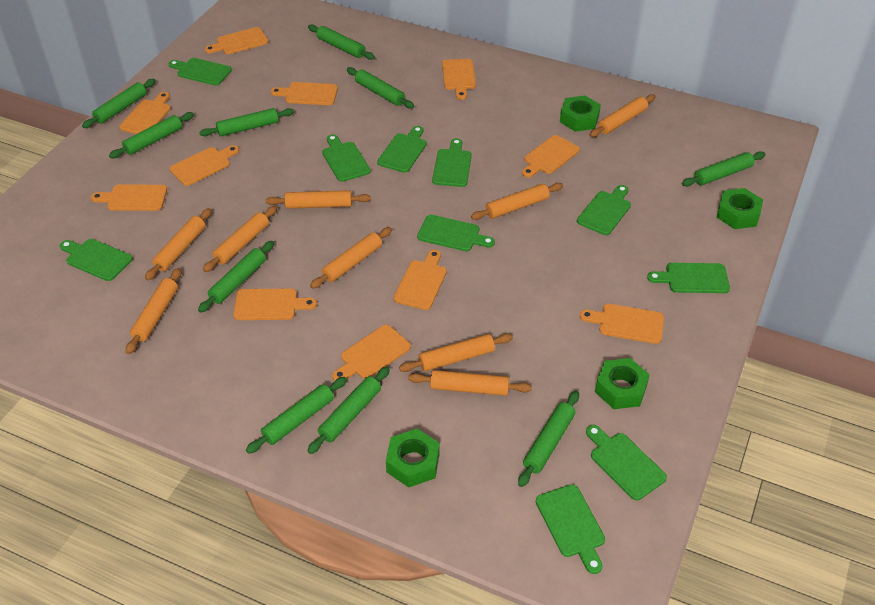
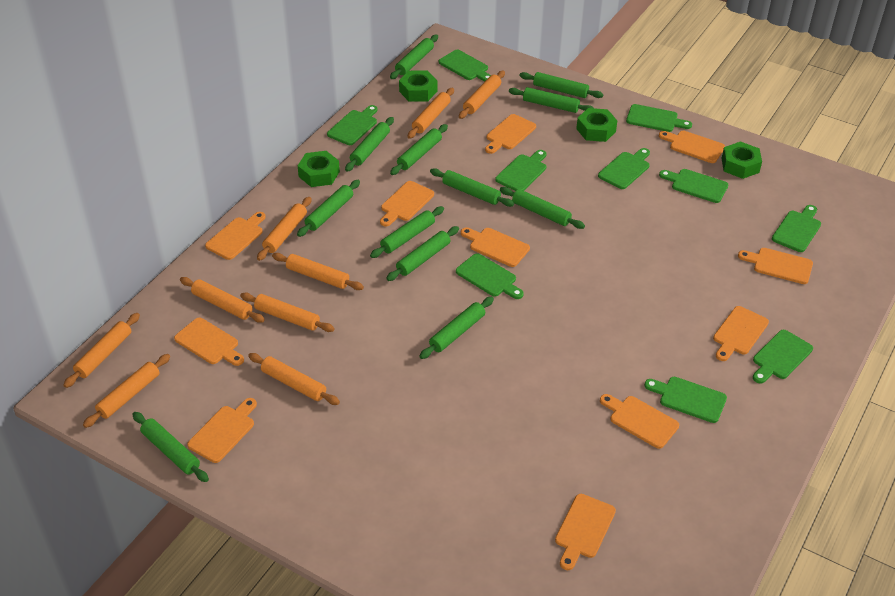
green rolling pin: [82,79,156,128] [109,112,194,158] [198,241,274,313] [199,108,294,137] [246,377,347,454] [308,25,375,60] [308,367,390,454] [347,67,414,109] [518,391,579,487] [682,151,766,186] = 10 -> [132,412,209,482] [297,180,360,237] [345,117,394,172] [370,206,444,258] [386,226,459,281] [390,35,438,79] [390,124,448,175] [420,296,494,359] [430,168,514,207] [500,187,585,229] [509,87,593,113] [520,72,604,98] = 12

